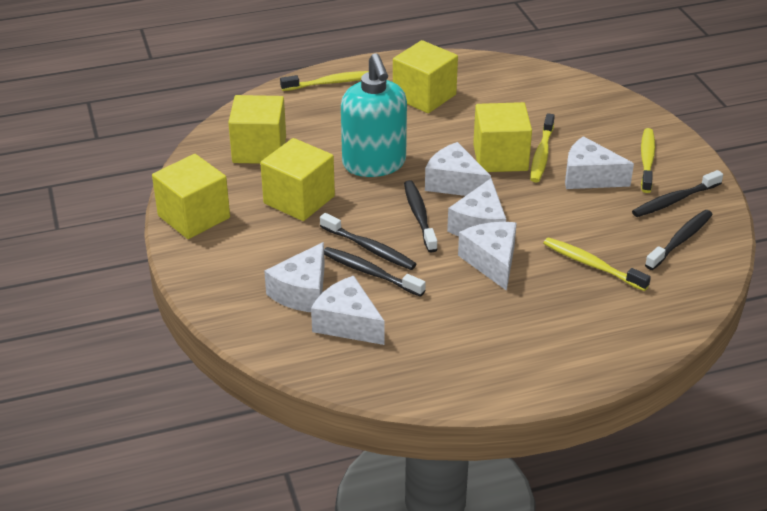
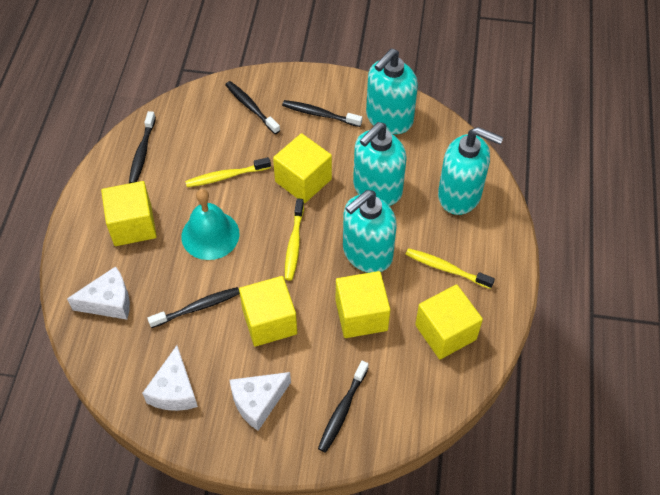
turquoise bell: none = 0 -> [181,189,240,260] = 1
turquoise soap dispenser: [341,53,407,177] = 1 -> [343,190,397,273] [353,122,406,206] [366,48,418,134] [438,127,503,215] = 4
white cheese: [264,242,325,312] [311,276,385,345] [425,142,491,196] [447,178,506,236] [458,222,517,291] [565,136,634,189] = 6 -> [67,266,130,320] [142,345,198,411] [229,372,291,431] = 3
yellow toothbrush: [280,71,369,91] [530,113,555,182] [543,237,651,291] [641,128,655,193] = 4 -> [185,157,271,187] [285,198,304,280] [405,248,495,289] = 3

